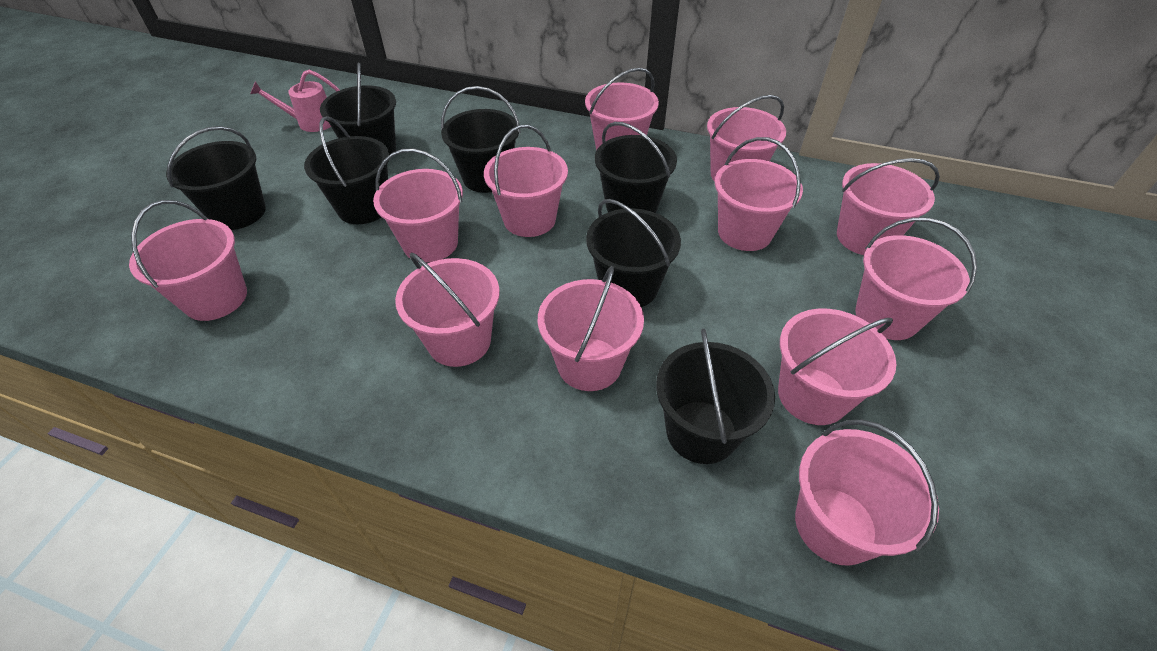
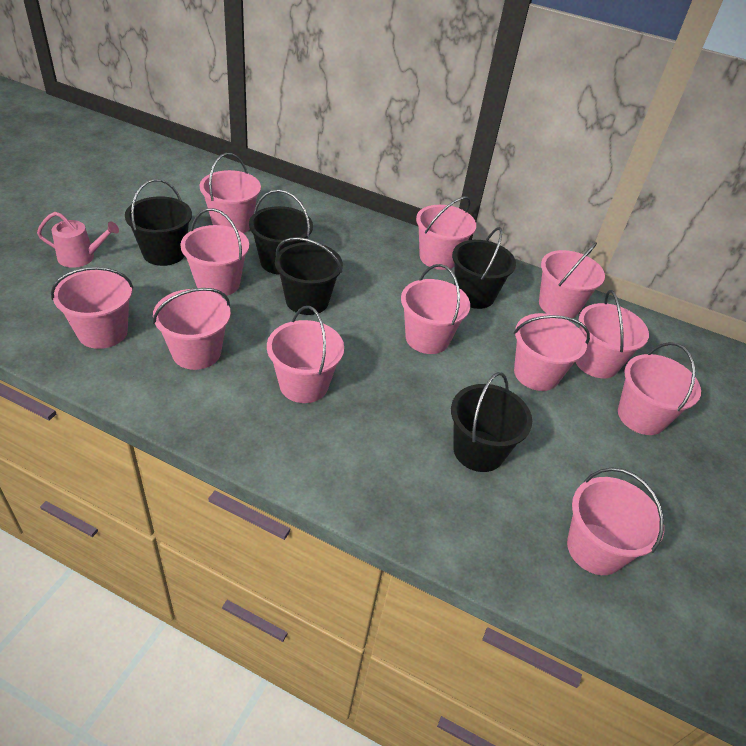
black bucket: [166,126,266,230] [304,116,389,224] [320,63,396,155] [441,86,521,193] [586,199,681,307] [595,122,677,213] [656,329,775,464] = 7 -> [125,179,192,266] [249,189,313,275] [275,237,343,315] [451,372,532,472] [452,227,516,309] = 5

